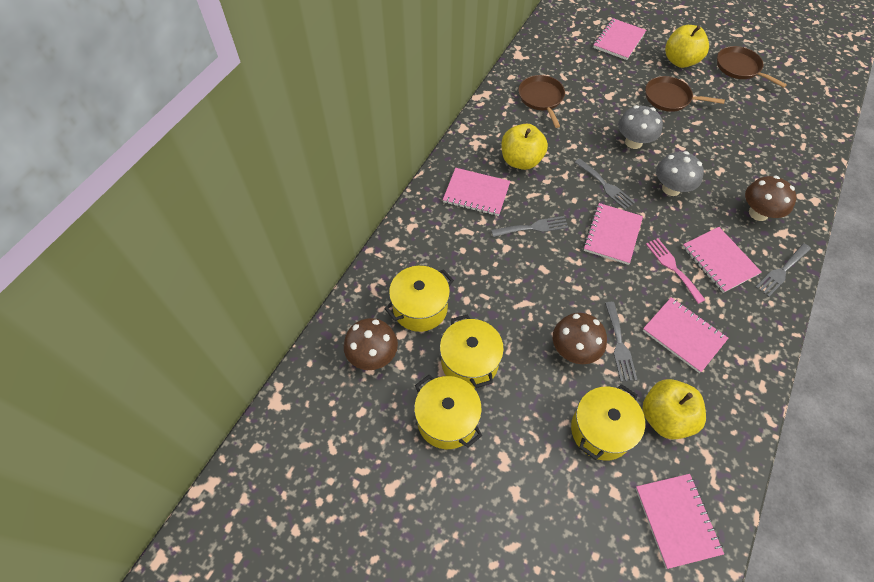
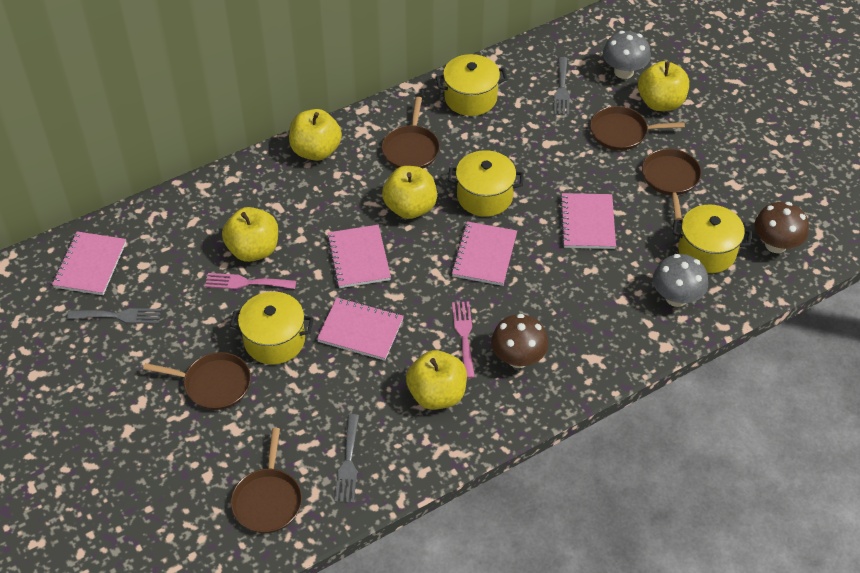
brown mushroom: [344,318,398,370] [553,313,607,364] [745,176,797,221] = 3 -> [491,314,549,368] [755,202,809,253] = 2
brown pan: [518,75,565,128] [645,76,725,112] [717,46,787,88] = 3 -> [143,352,251,410] [231,428,302,533] [382,97,440,168] [590,106,685,151] [642,149,701,220] = 5
grey fork: [491,216,569,237] [574,159,635,210] [605,302,637,382] [756,243,811,297] = 4 -> [67,308,161,324] [335,414,359,503] [554,57,570,116] = 3
pink fork: [646,238,705,304] = 1 -> [205,273,296,289] [452,301,475,379] = 2
pink notebook: [443,168,510,216] [583,203,643,265] [593,18,646,60] [635,474,724,569] [643,297,728,373] [683,227,761,293] = 6 -> [52,231,126,295] [317,298,404,361] [327,225,391,288] [451,221,517,286] [560,193,616,249] = 5
yellow apple: [502,124,548,170] [642,379,706,440] [665,25,709,68] = 3 -> [222,207,278,262] [289,109,342,161] [382,166,437,219] [406,350,467,410] [638,61,689,111] = 5

